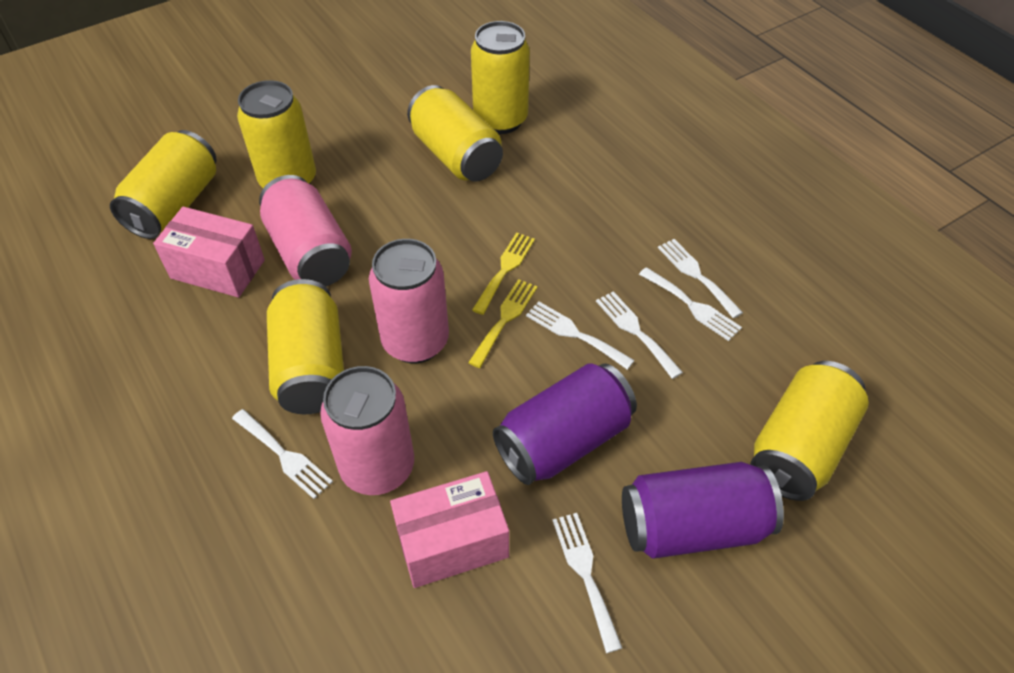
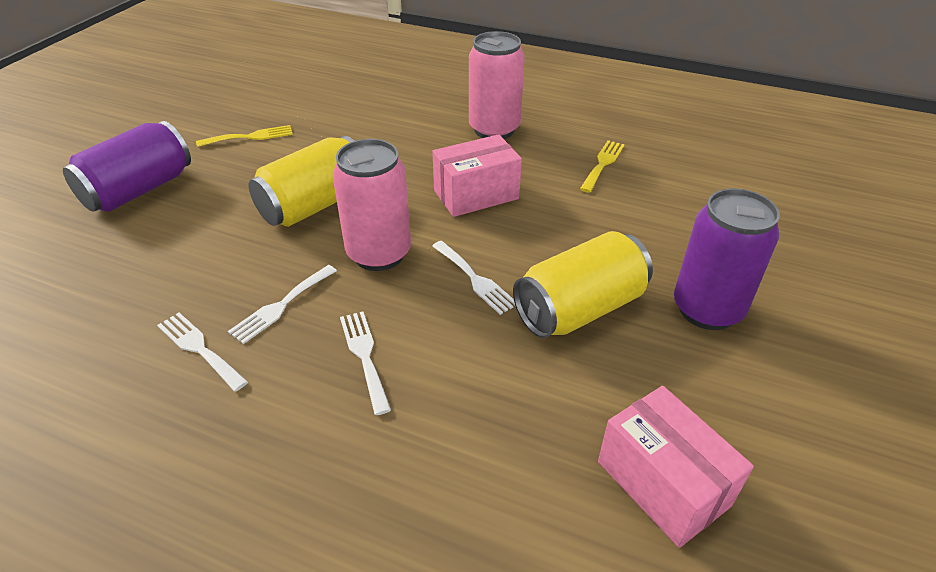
pink can: [259,175,352,286] [320,366,414,495] [369,239,449,363] = 3 -> [333,139,411,271] [469,31,525,139] = 2
white fork: [232,409,333,499] [526,301,635,370] [552,513,622,653] [596,291,683,379] [639,267,742,341] [658,239,743,318] = 6 -> [157,313,248,392] [228,265,337,344] [340,312,391,415] [432,241,515,315] = 4
yellow can: [110,130,217,239] [237,80,316,188] [267,279,344,414] [407,85,503,182] [471,21,530,134] [751,361,869,501] = 6 -> [249,136,354,227] [513,231,653,338] = 2

